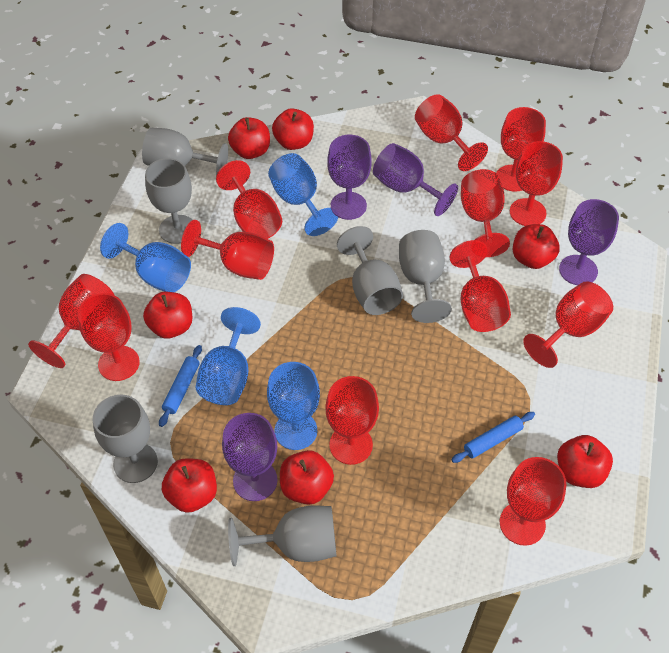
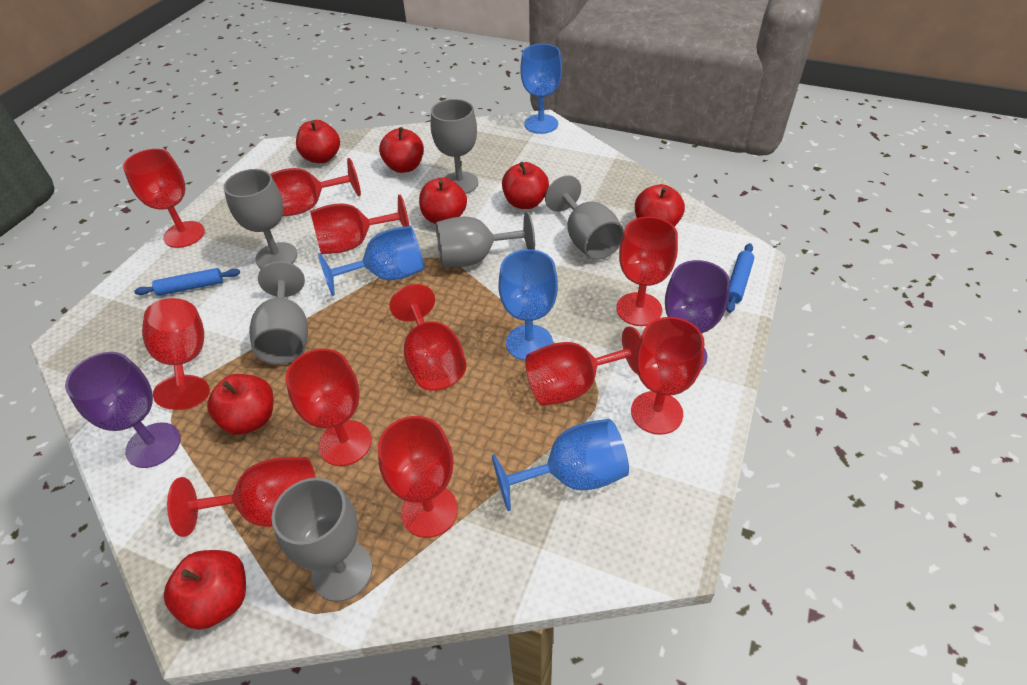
purple goblet: [222,413,278,501] [327,135,372,220] [373,143,458,216] [559,199,619,285] = 4 -> [65,352,181,468] [665,260,730,369] = 2
red goblet: [28,274,114,368] [78,293,140,381] [181,220,274,280] [216,160,282,239] [325,376,379,465] [415,94,488,171] [449,240,511,332] [461,169,510,257] [496,107,546,192] [500,457,566,546] [510,141,563,226] [523,281,613,368] = 12 -> [123,149,205,248] [142,298,210,410] [167,457,316,537] [271,158,361,216] [285,349,372,466] [310,195,409,254] [378,416,458,538] [390,284,466,391] [525,326,641,406] [616,216,678,326] [631,317,704,435] = 11

